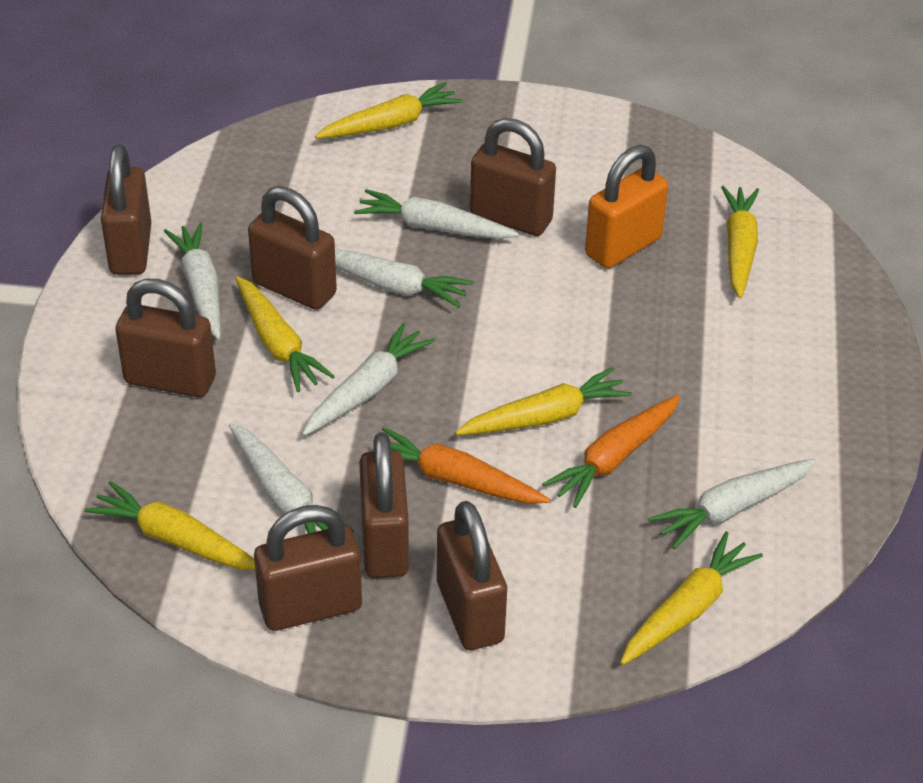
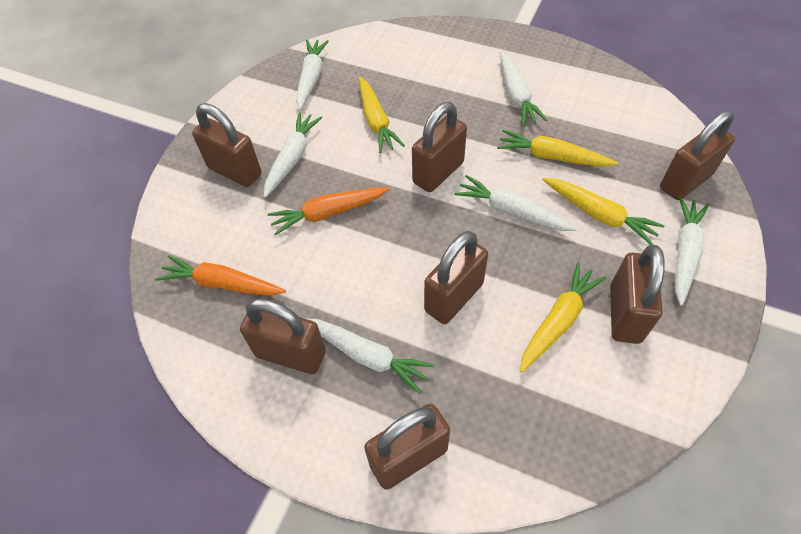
orange padlock: [585,145,668,269] = 1 -> none = 0
yellow carrot: [85,481,255,570] [236,276,335,392] [315,82,463,138] [455,367,632,435] [620,532,763,665] [721,186,759,299] = 6 -> [359,77,405,153] [497,130,618,167] [520,262,606,372] [542,178,665,245] = 4

